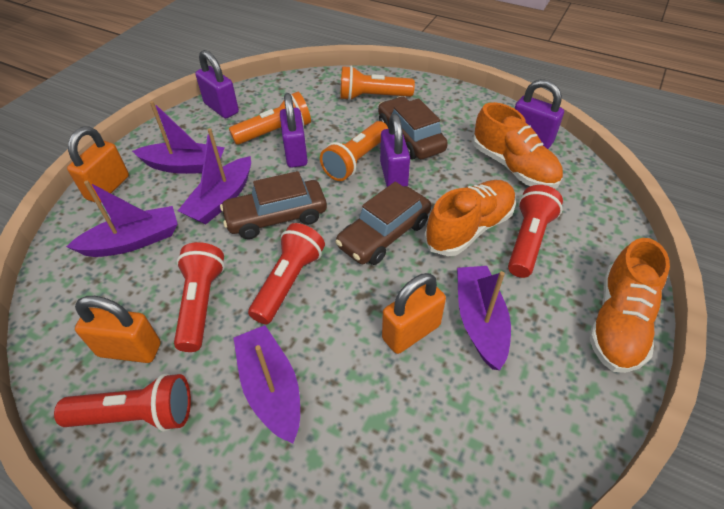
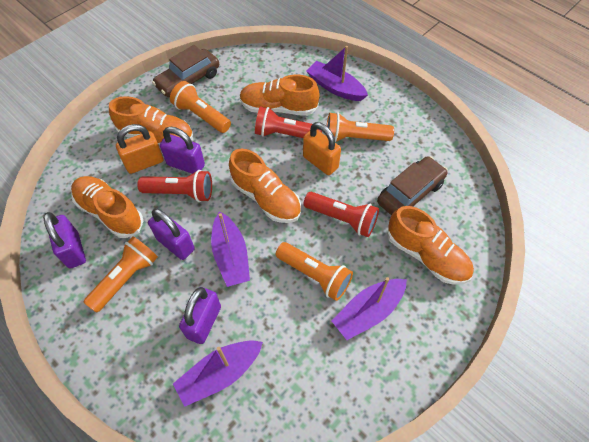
brown car: [220,171,327,239] [335,182,431,265] [378,96,448,159] = 3 -> [152,45,219,97] [377,156,448,215] = 2
orange flashlight: [229,92,311,145] [320,121,388,181] [340,66,415,101] = 3 -> [84,236,158,312] [170,81,231,133] [276,242,353,301] [326,112,394,142] = 4
orange padlock: [67,126,129,202] [75,296,161,363] [382,273,446,354] = 3 -> [116,124,163,174] [303,122,341,175] = 2
orange shoe: [424,180,516,256] [472,102,563,189] [589,238,670,373] = 3 -> [71,176,144,238] [109,96,193,144] [229,149,301,223] [240,75,320,116] [387,206,474,285] = 5
purple boat: [66,181,177,257] [132,101,225,174] [178,128,251,225] [234,325,300,443] [457,266,511,370] = 5 -> [173,340,263,407] [211,211,250,287] [306,46,368,101] [332,277,407,340] = 4
red flashlight: [54,373,191,432] [174,242,225,352] [248,223,325,324] [508,185,563,278] = 4 -> [137,170,212,202] [255,106,322,138] [304,192,379,237] = 3

